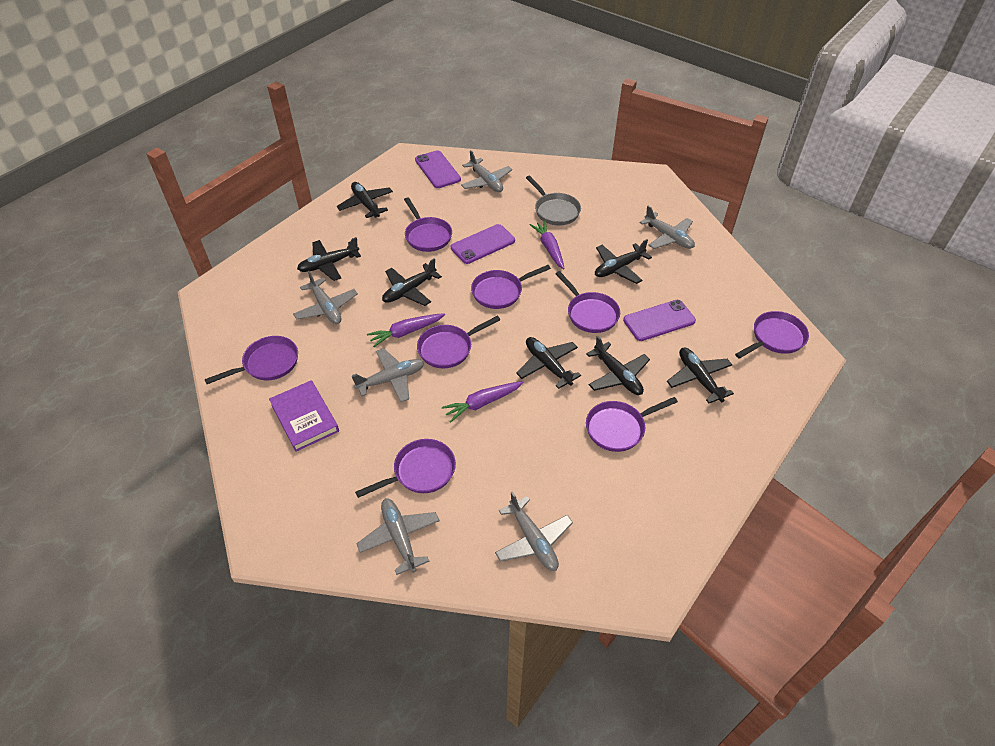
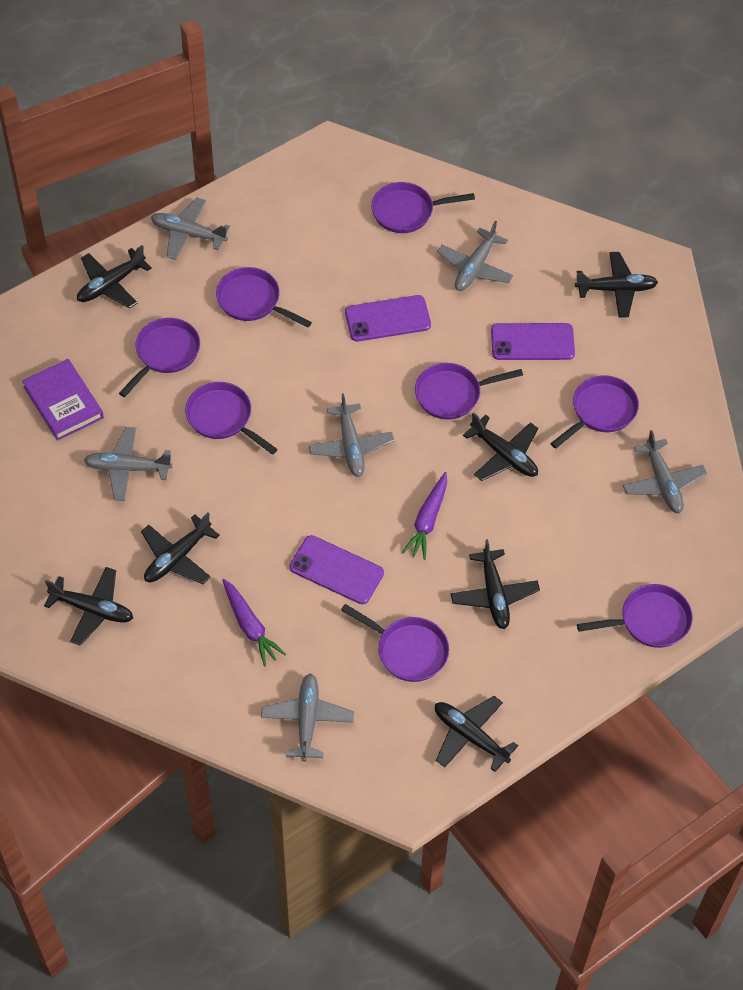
grey pan: [526,175,581,225] = 1 -> none = 0
purple carrot: [367,313,445,347] [442,381,523,422] [530,221,565,269] = 3 -> [222,579,286,666] [402,472,447,560] = 2

